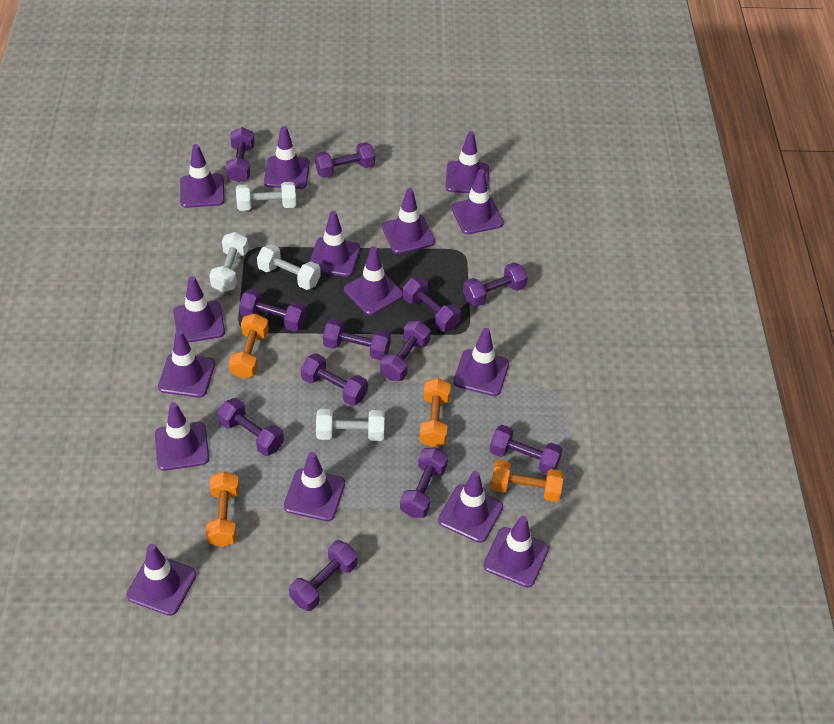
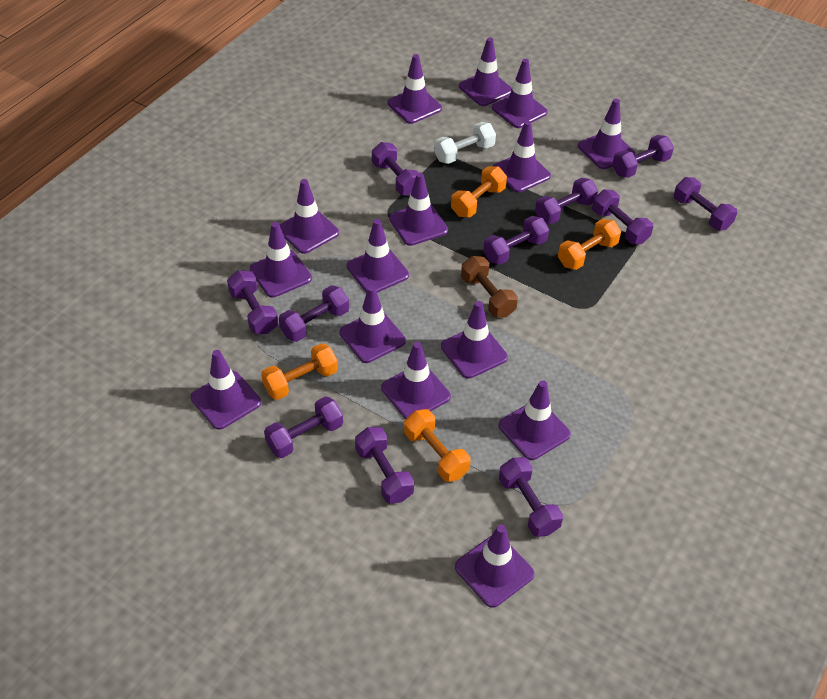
brown dumbbell: none = 0 -> [461,256,518,317] = 1
purple dumbbell: [217,398,284,456] [226,127,254,182] [239,289,306,332] [289,540,358,611] [301,353,368,406] [315,142,375,178] [323,319,391,360] [380,321,431,381] [400,448,448,518] [403,277,461,331] [463,262,528,307] [490,425,563,474] = 12 -> [227,270,278,334] [264,396,343,458] [279,285,349,342] [355,427,414,504] [372,142,419,196] [483,216,549,265] [499,457,563,537] [535,178,598,224] [592,190,653,244] [612,135,674,178] [674,177,738,230] = 11
white dumbbell: [209,232,248,292] [236,182,296,211] [257,244,321,290] [316,409,385,441] = 4 -> [434,122,496,164] = 1

